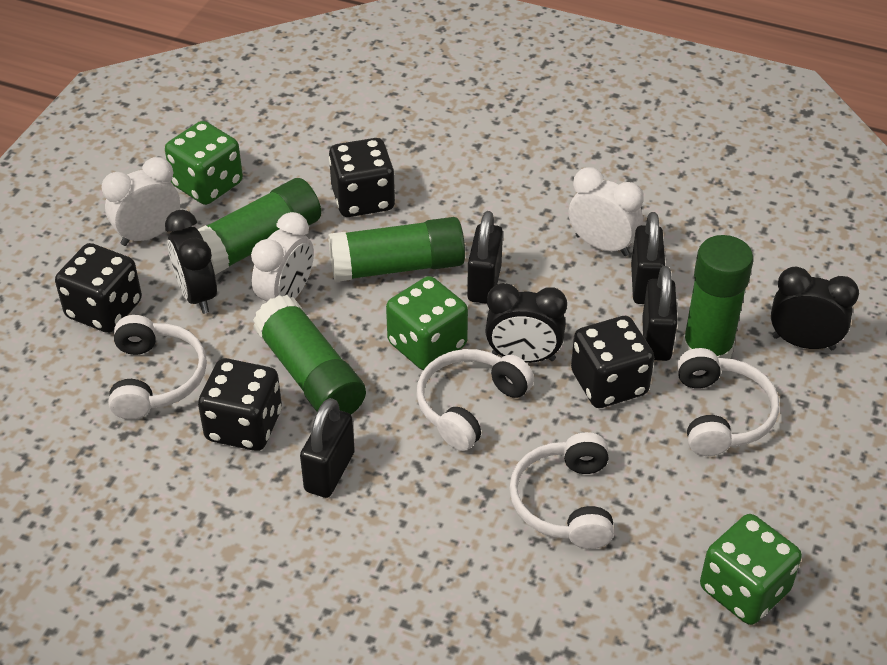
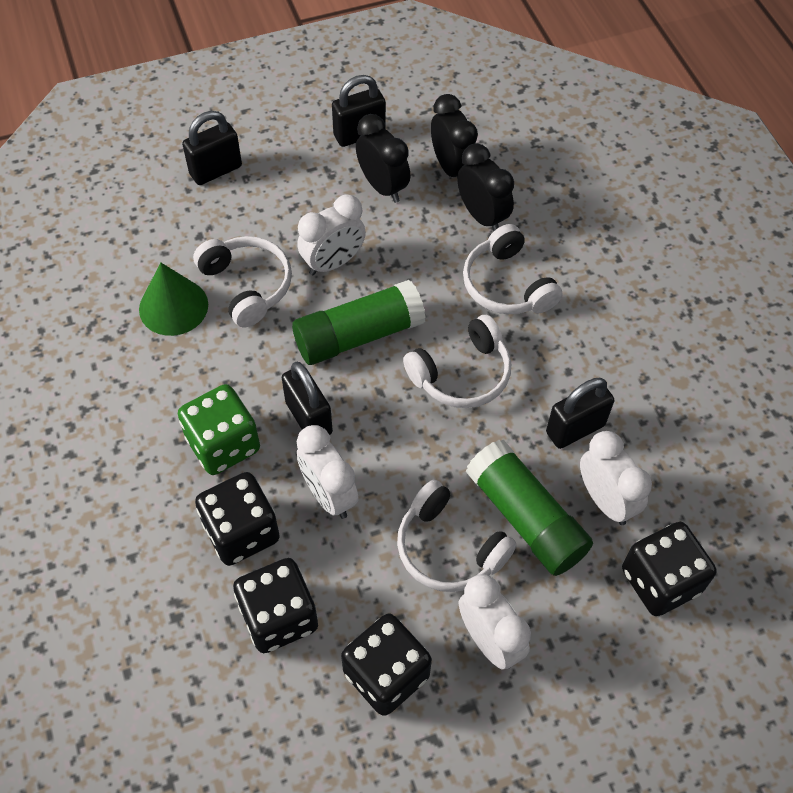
green cone: none = 0 -> [139,263,208,336] = 1
green dice: [165,121,243,205] [386,276,468,370] [700,514,802,625] = 3 -> [178,384,260,475] = 1
green glue stick: [197,178,321,275] [253,295,366,414] [328,217,465,282] [682,235,753,359] = 4 -> [292,280,426,365] [466,440,593,576] = 2
white clock: [102,157,180,246] [251,212,314,302] [569,167,644,256] = 3 -> [297,194,366,275] [297,425,359,519] [459,574,531,669] [580,431,652,525] = 4

